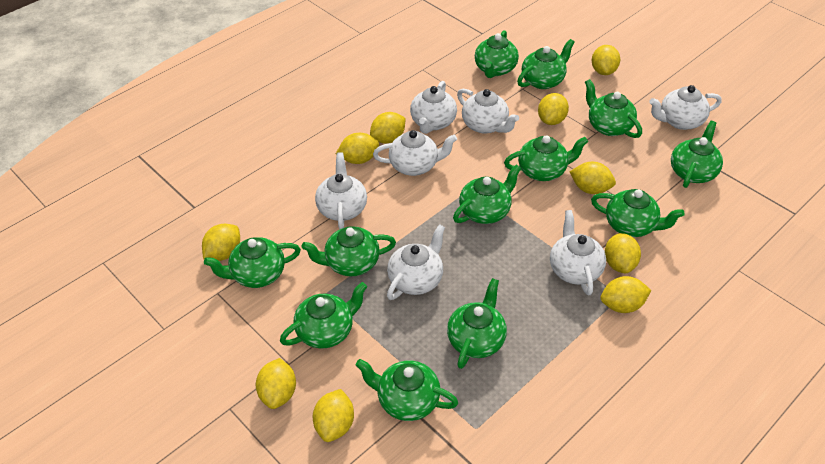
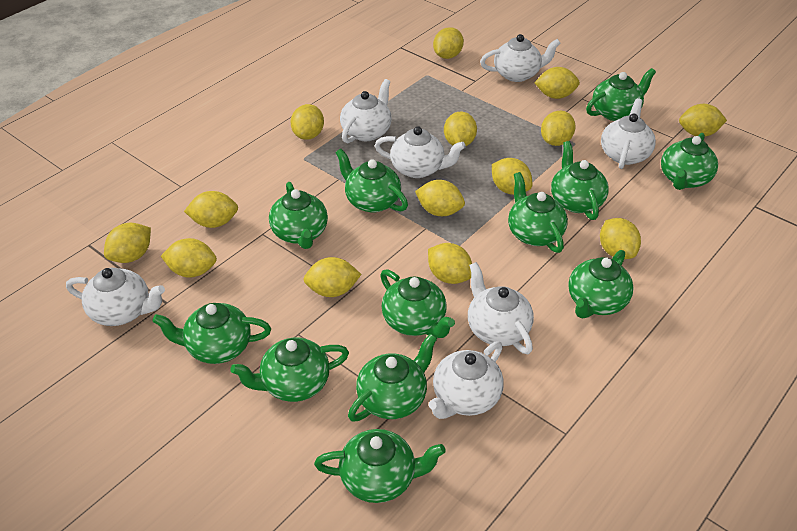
yellow lemon: [202,224,240,261] [256,358,296,409] [313,389,354,442] [336,133,379,164] [370,112,406,144] [538,93,569,125] [570,162,616,194] [591,45,620,75] [600,276,651,313] [605,233,641,273] = 10 -> [104,223,151,263] [161,238,217,278] [184,191,238,228] [291,104,324,140] [303,257,362,297] [415,180,465,216] [428,243,472,284] [433,27,464,59] [444,112,477,146] [492,158,532,195] [534,67,580,99] [541,111,576,146] [600,218,641,259] [679,104,727,137] = 14

